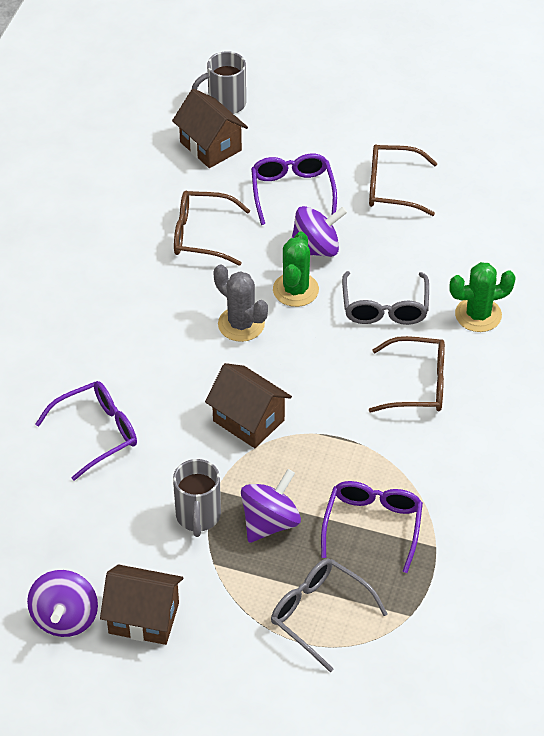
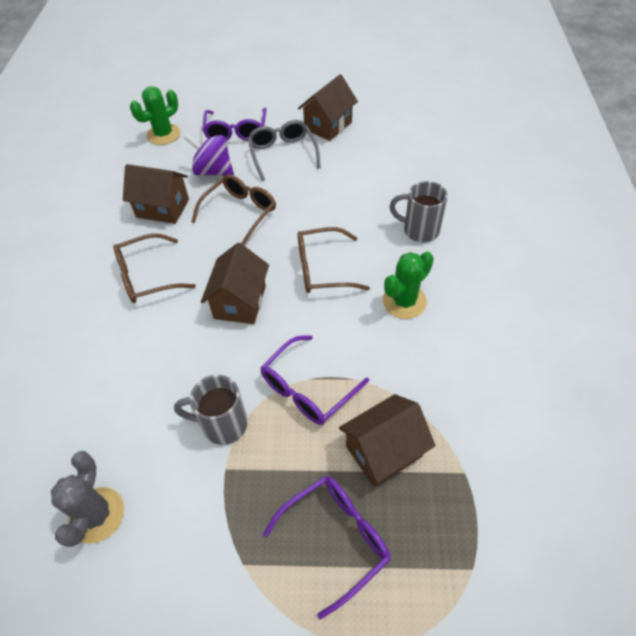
brown house: [100,565,183,645] [172,89,248,168] [205,363,292,448] = 3 -> [123,164,189,224] [201,243,269,324] [298,74,358,141] [339,394,435,487] = 4
grey glasses: [271,558,388,672] [342,271,429,325] = 2 -> [247,120,321,181] = 1
purple spinning top: [27,570,98,637] [241,469,301,543] [292,206,347,257] = 3 -> [184,133,234,176] = 1

